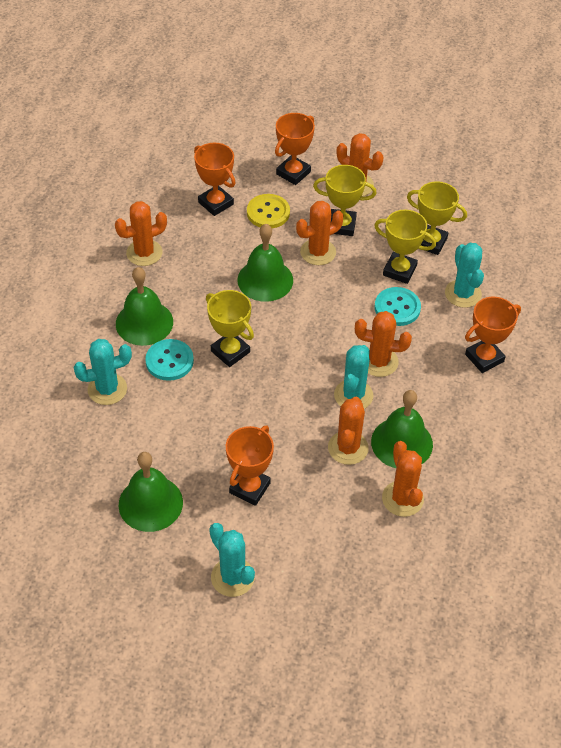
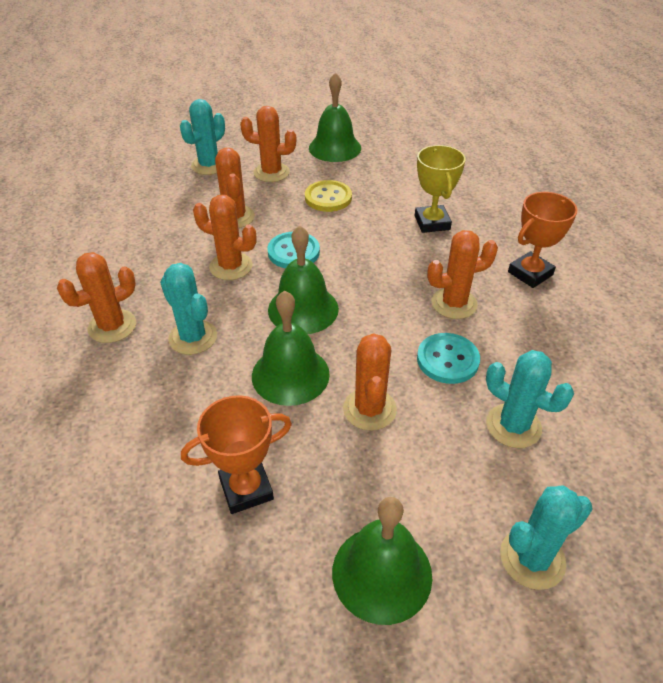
orange trophy: [194,143,236,216] [226,426,274,506] [275,113,315,185] [465,297,521,373] = 4 -> [181,395,292,514] [508,192,578,288] = 2
yellow trophy: [206,290,254,367] [313,165,376,236] [374,210,436,284] [407,181,467,255] = 4 -> [415,145,465,233] = 1

